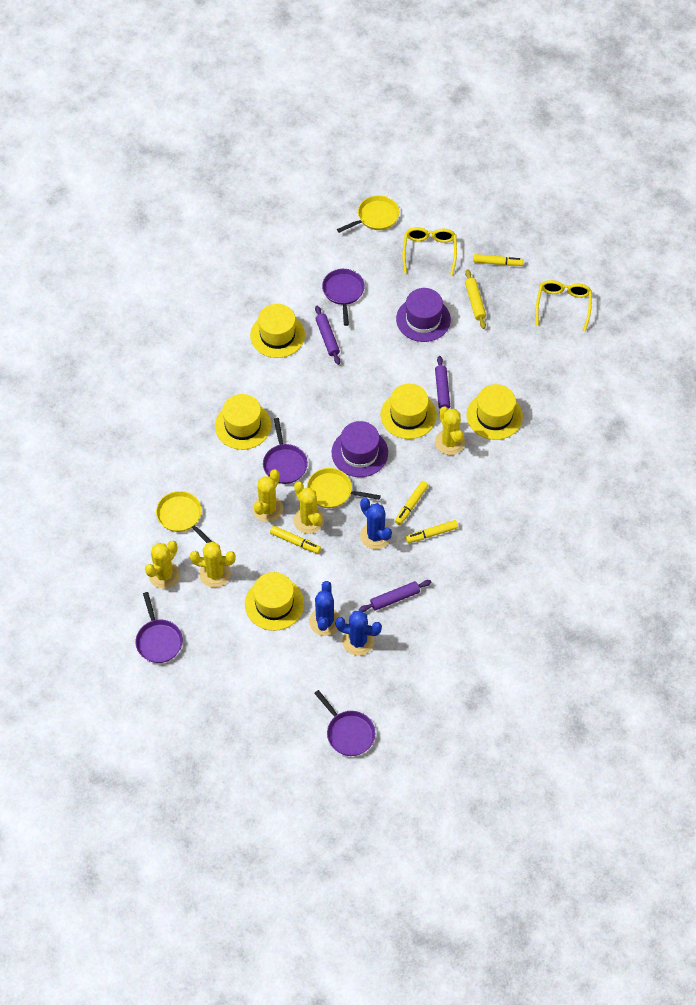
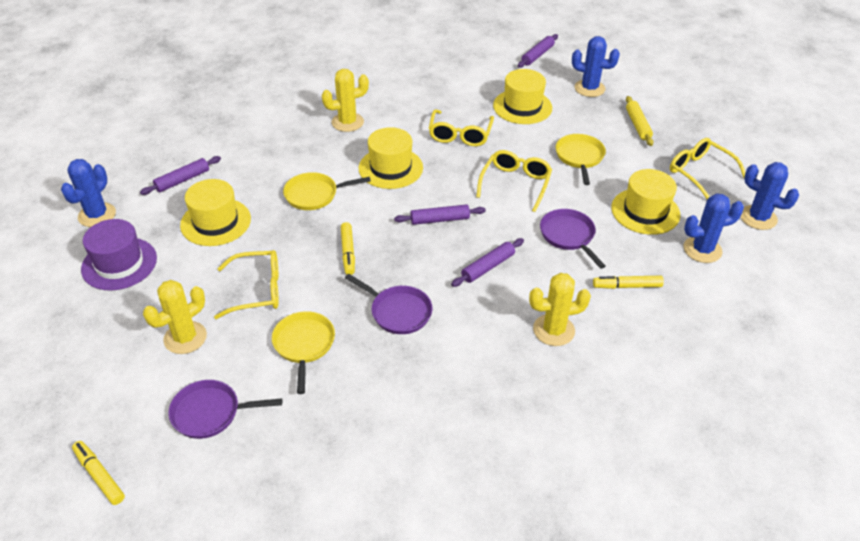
blue cactus: [309,581,340,636] [335,610,382,656] [360,498,392,549] = 3 -> [61,159,116,227] [572,36,620,97] [684,193,744,263] [740,162,799,230] = 4
purple hat: [332,421,388,477] [396,288,451,342] = 2 -> [81,219,157,291] = 1
purple pan: [136,592,183,663] [263,418,308,484] [314,690,375,756] [322,269,365,326] = 4 -> [168,380,282,439] [345,274,432,334] [540,209,605,269] = 3
purple rolling pin: [315,306,340,365] [359,580,431,612] [435,356,450,409] = 3 -> [140,156,221,195] [394,204,486,225] [451,238,524,287] [518,34,558,68] = 4
yellow cactus: [145,541,180,589] [190,542,236,588] [253,469,284,522] [293,481,324,534] [435,406,465,455] = 5 -> [143,280,207,354] [322,69,369,132] [529,273,591,346] = 3
yellow glasses: [402,227,457,275] [535,280,592,332] = 2 -> [214,250,279,319] [429,109,494,146] [476,150,552,212] [670,138,746,200] = 4
yellow hat: [215,394,271,450] [245,572,304,631] [250,304,305,358] [381,384,437,439] [466,384,523,440] = 5 -> [180,179,251,246] [359,127,423,189] [493,69,552,124] [611,169,680,235] = 4
yellow marker: [270,526,321,554] [395,481,429,525] [406,520,458,543] [473,254,523,266] = 4 -> [72,441,125,505] [341,222,355,275] [593,276,664,289] = 3

